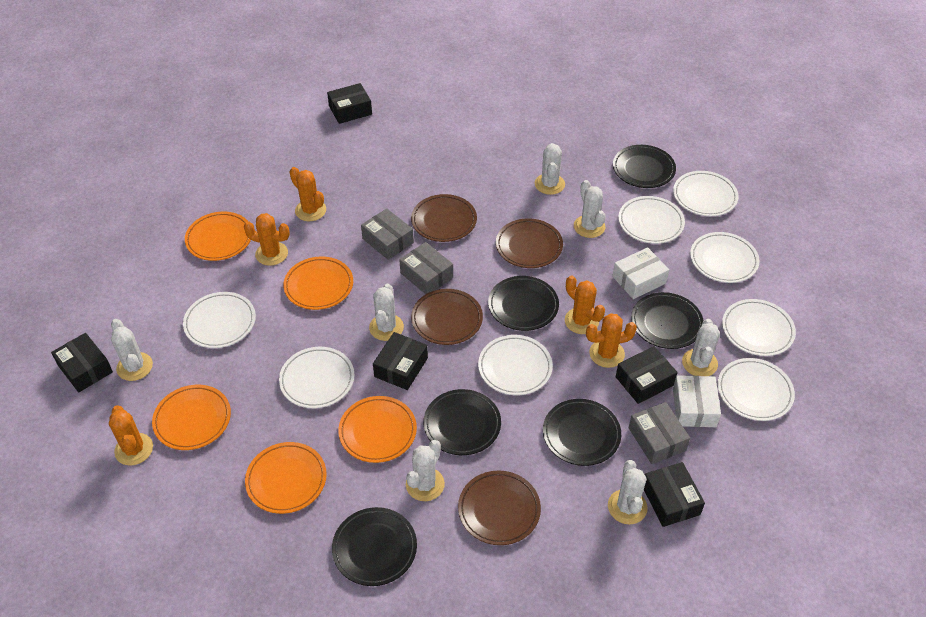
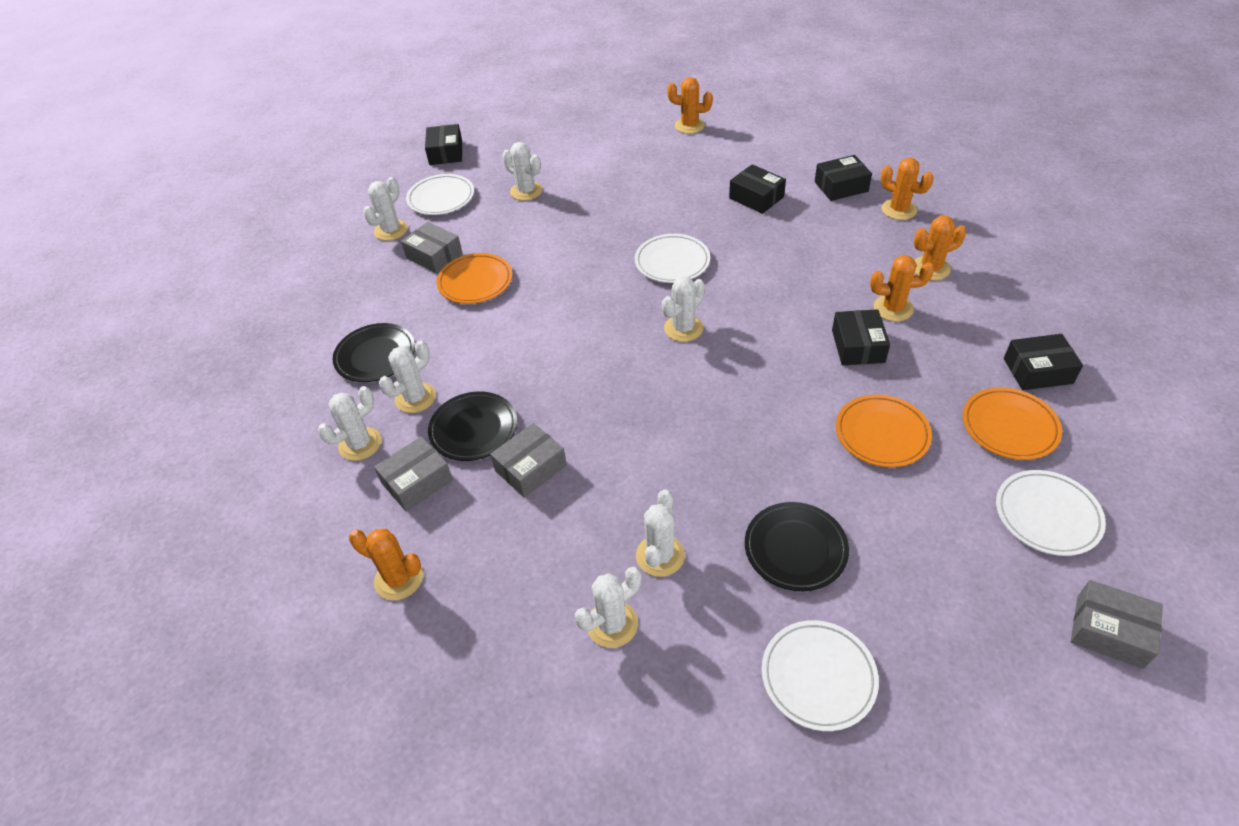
black plate: [332,507,417,586] [423,389,501,455] [488,276,559,331] [543,399,621,466] [613,145,676,188] [631,292,704,349] = 6 -> [333,323,415,382] [428,392,517,461] [745,502,849,591] = 3
brown plate: [411,194,477,242] [411,289,483,345] [458,471,541,545] [496,218,563,268] = 4 -> none = 0
grey box: [361,208,414,260] [399,242,453,294] [629,402,690,464] = 3 -> [374,436,453,511] [401,222,463,274] [490,423,567,498] [1071,580,1163,669] = 4
orange plate: [152,385,231,450] [185,212,251,261] [245,442,327,514] [283,256,353,310] [338,396,417,463] = 5 -> [437,253,512,304] [836,394,932,467] [963,387,1062,460] = 3
white box: [612,247,669,299] [673,375,721,427] = 2 -> none = 0
white plate: [183,292,256,348] [279,347,355,408] [478,335,553,395] [618,196,685,244] [673,171,739,216] [690,232,760,283] [718,358,795,421] [722,299,796,356] = 8 -> [406,174,474,215] [635,234,710,283] [762,620,879,731] [996,470,1106,556] = 4

